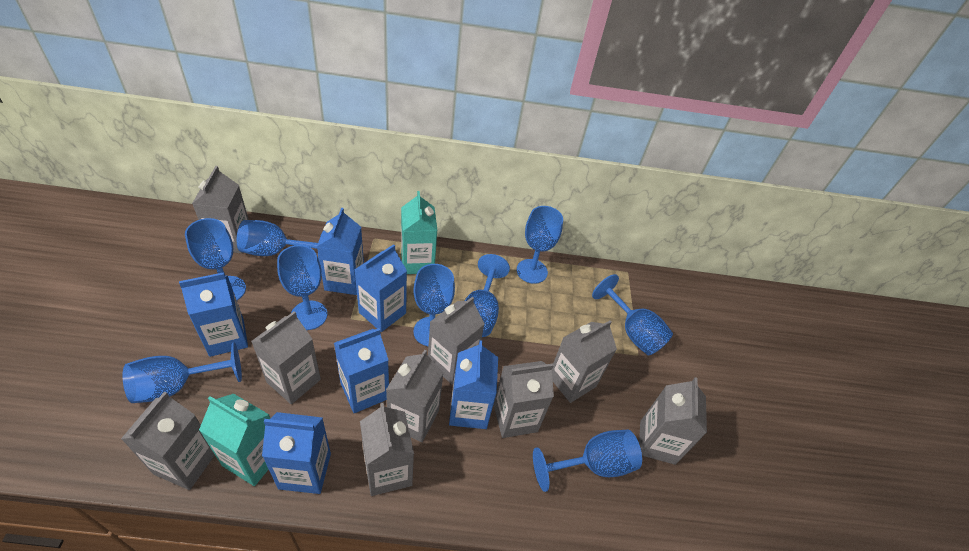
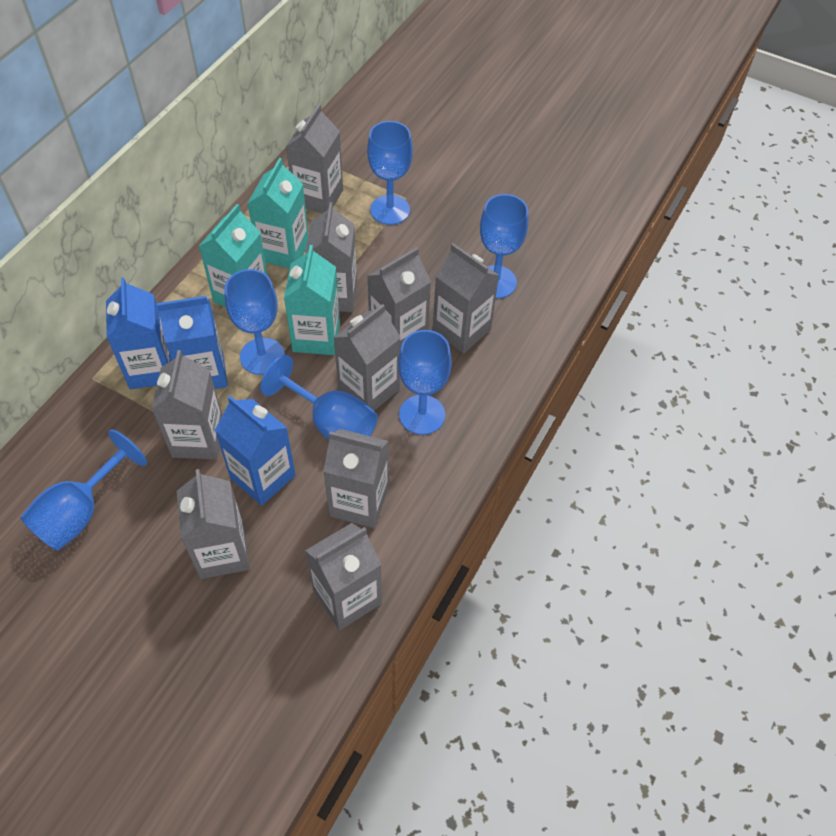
blue carton: [179,272,248,357] [262,412,331,494] [317,208,364,295] [334,328,389,413] [354,244,407,332] [449,340,498,429] = 6 -> [106,277,172,389] [157,296,228,389] [215,396,295,506] = 3
blue goblet: [122,342,242,403] [185,218,246,300] [237,220,323,259] [277,245,327,330] [413,264,455,346] [465,254,510,337] [517,206,563,284] [533,430,642,492] [592,274,673,355] = 9 -> [20,429,147,551] [225,269,285,375] [260,355,378,440] [367,121,413,225] [398,330,452,435] [480,194,528,299] = 6
turquoise carton: [199,394,271,486] [401,191,437,274] = 2 -> [199,204,268,307] [247,158,308,269] [284,245,340,355] = 3

